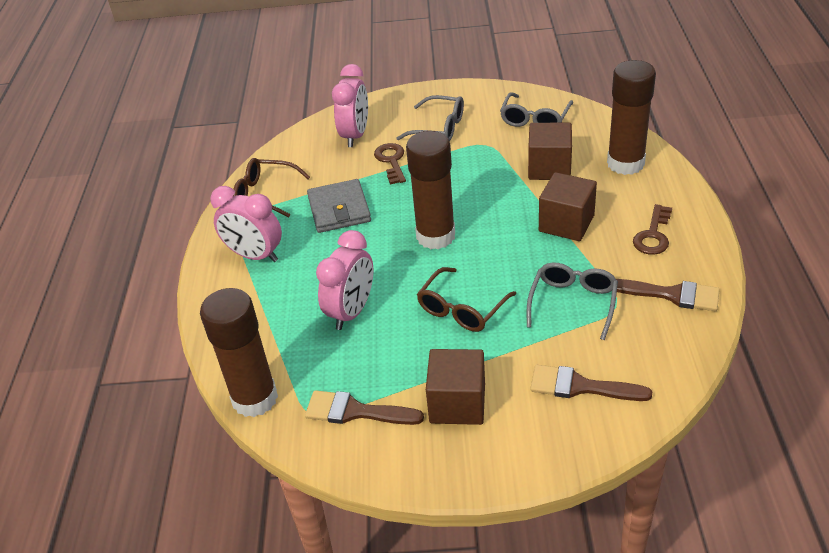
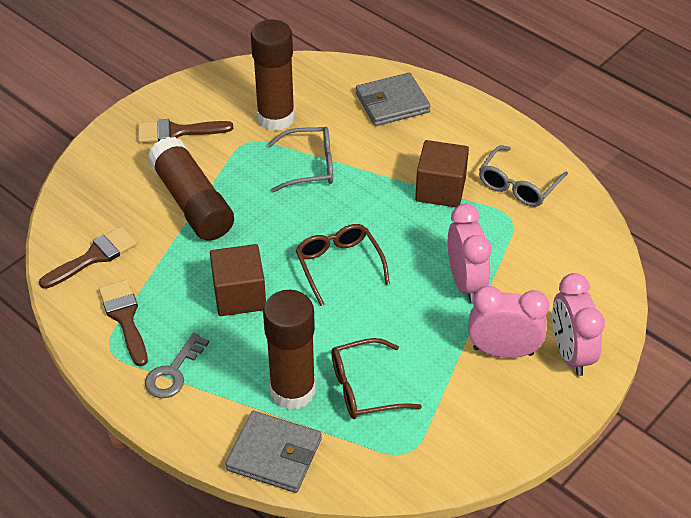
brown cube: [426,349,485,425] [528,123,572,180] [539,172,597,241] = 3 -> [210,244,266,316] [415,140,469,207] = 2
brown key: [374,143,406,185] [633,204,672,255] = 2 -> none = 0
grey glasses: [397,95,464,141] [500,92,573,127] [527,262,618,340] = 3 -> [268,127,333,192] [479,145,568,207] = 2
grey key: none = 0 -> [145,333,209,398] = 1
grey wallet: [307,179,371,233] = 1 -> [226,411,322,493] [356,73,431,126] = 2

